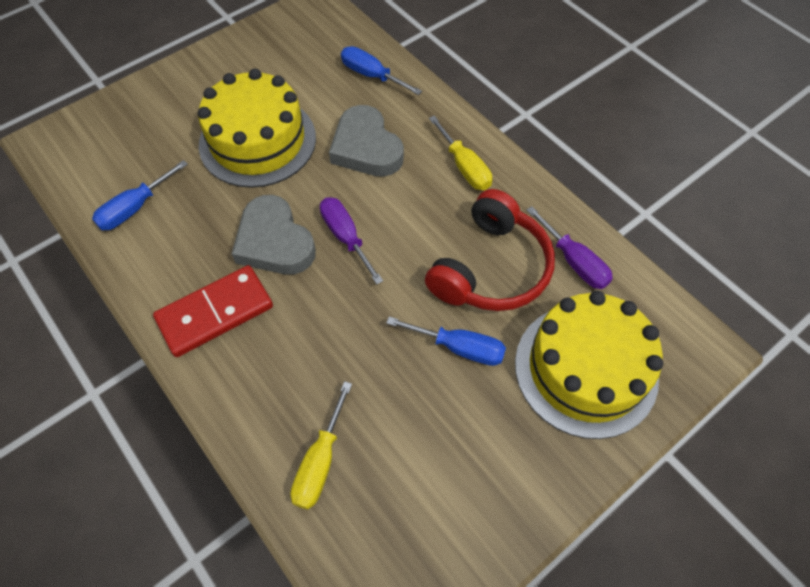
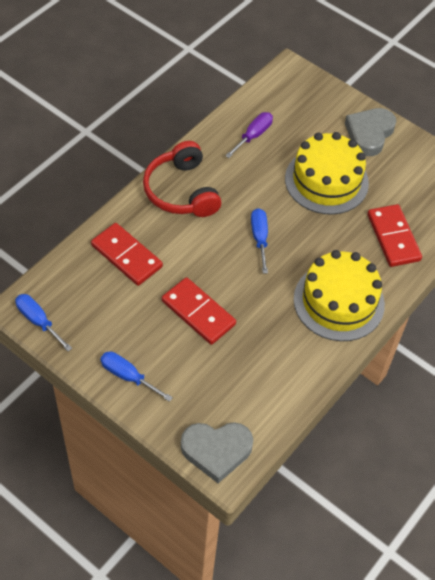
purple screwdriver: [320,197,383,285] [526,206,613,289] = 2 -> [225,112,273,158] = 1
red domino: [153,265,273,357] = 1 -> [91,223,163,286] [162,277,236,345] [367,204,422,267] = 3
yellow screwdriver: [290,381,352,509] [429,116,492,190] = 2 -> none = 0

